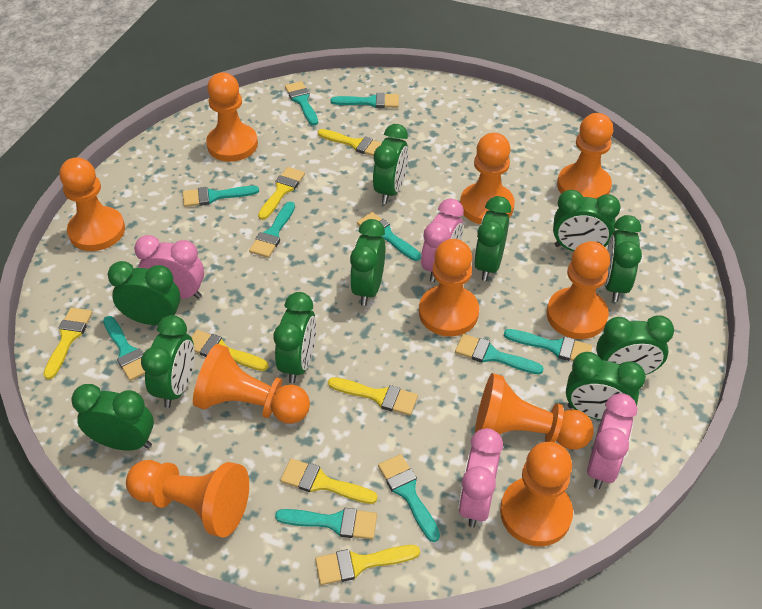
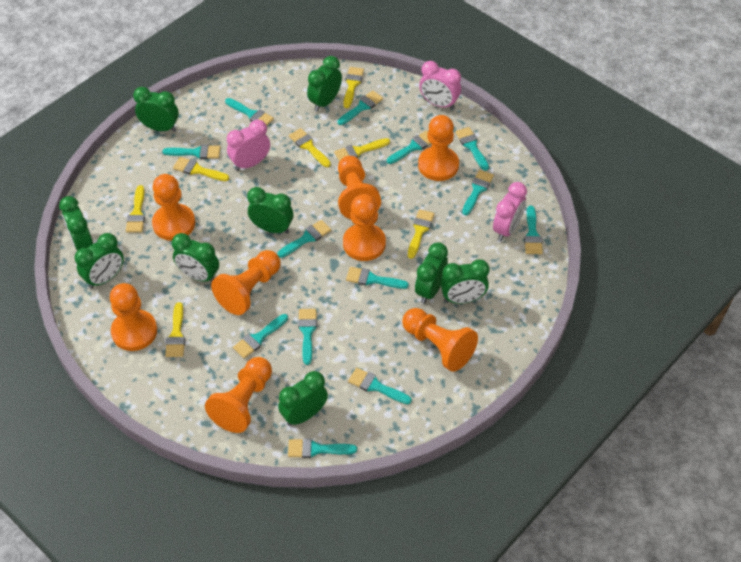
green clock: [71,384,154,451] [108,261,181,325] [141,315,195,408] [274,292,316,383] [350,219,385,306] [373,124,409,204] [474,196,511,281] [553,190,621,251] [566,352,646,420] [596,315,674,375] [605,215,642,302] = 11 -> [59,196,93,251] [75,233,124,289] [133,87,179,132] [172,233,219,282] [247,187,293,234] [278,371,328,426] [307,56,342,112] [415,242,448,304] [440,259,490,304] = 9
orange pawn: [60,157,125,251] [126,460,249,538] [193,344,310,424] [206,72,258,162] [419,239,479,336] [460,133,515,224] [475,373,594,450] [500,442,573,546] [547,241,610,339] [557,113,613,199] = 10 -> [110,283,157,351] [152,174,195,241] [205,357,272,433] [211,250,281,315] [338,156,381,219] [343,194,386,261] [402,308,478,372] [418,115,459,181] = 8
pink clock: [134,235,204,299] [421,198,464,282] [458,428,503,528] [587,393,637,489] = 4 -> [227,120,270,171] [419,61,461,110] [493,182,527,241] = 3
turquoise brush: [103,316,145,381] [183,186,259,207] [249,202,295,258] [275,508,377,539] [285,81,318,125] [331,93,399,108] [357,212,421,261] [378,454,440,542] [455,334,544,374] [504,329,592,361] = 10 -> [162,144,221,159] [225,98,274,125] [233,314,288,359] [277,220,331,258] [288,438,357,458] [298,309,317,365] [337,90,383,125] [346,267,409,289] [348,368,412,404] [387,130,431,164] [455,127,489,171] [462,170,494,215] [524,206,543,254] = 13

